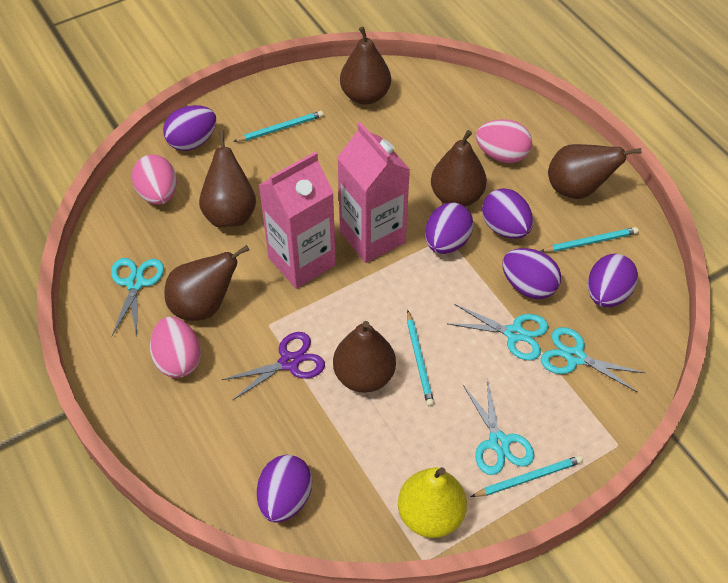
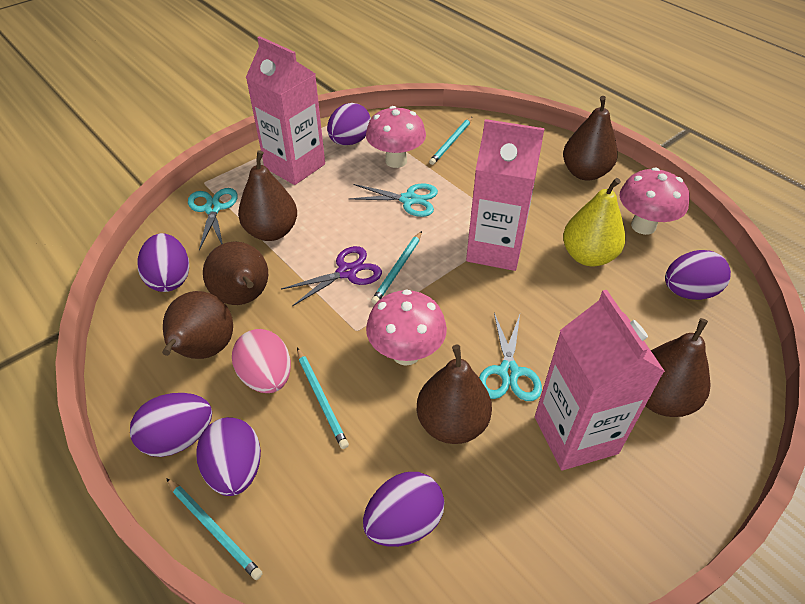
pink carton: [259,151,336,289] [337,122,410,263] = 2 -> [246,36,325,185] [466,119,545,271] [535,290,665,470] = 3
pink egg: [132,154,177,205] [150,317,201,378] [476,119,532,163] = 3 -> [232,329,291,393] = 1
pink mushroom: none = 0 -> [366,106,426,168] [366,290,447,366] [619,167,689,235] = 3
turquoise scissors: [111,258,164,337] [448,304,549,360] [463,379,534,475] [541,327,645,392] = 4 -> [188,188,238,250] [349,183,438,217] [479,313,542,401] = 3

